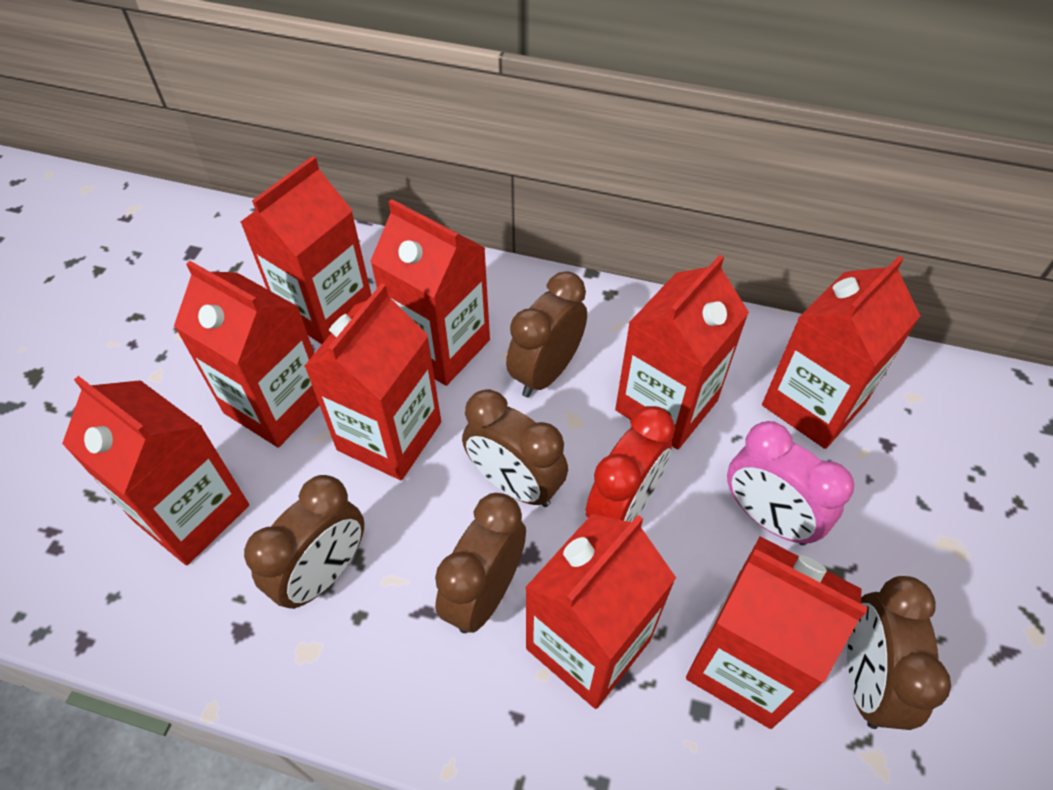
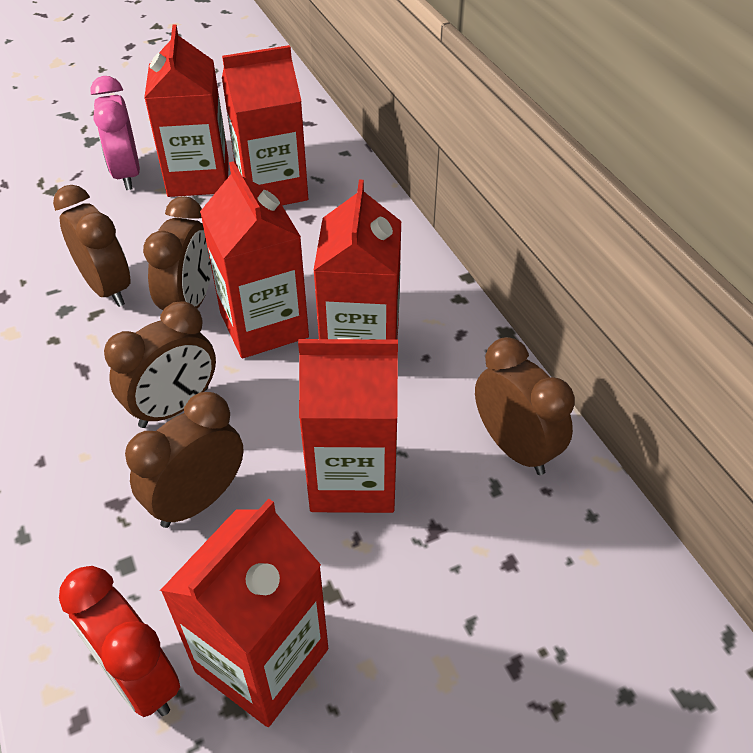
red carton: [62,376,249,565] [174,261,320,448] [240,156,371,344] [304,283,441,480] [370,199,490,386] [525,514,676,709] [615,255,749,449] [686,536,868,729] [762,256,920,449] = 9 -> [144,24,229,197] [160,499,328,727] [200,161,309,359] [222,45,308,205] [298,338,398,513] [313,180,401,340] = 6

